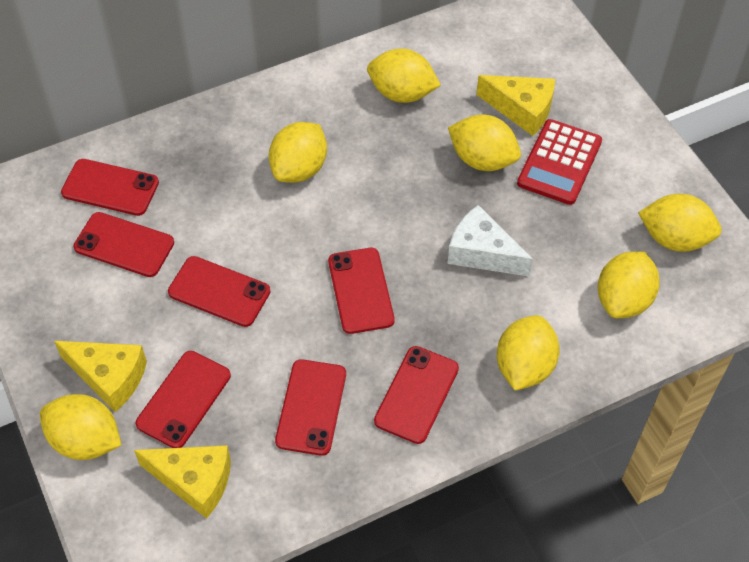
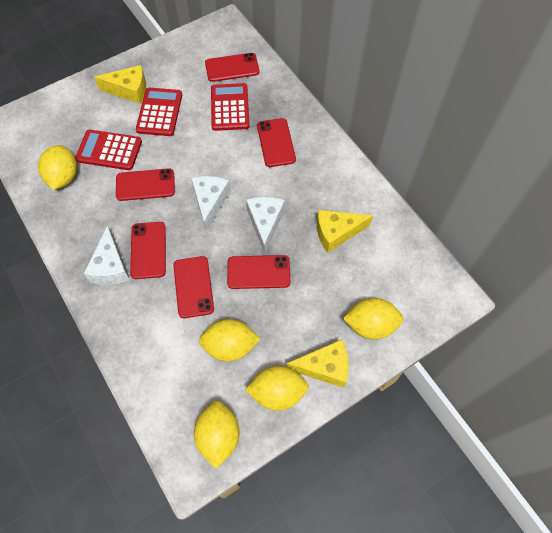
red calculator: [517,119,602,205] = 1 -> [75,130,142,170] [136,88,182,136] [211,83,250,131] = 3
red phone: [61,159,159,216] [73,212,174,277] [136,351,231,448] [168,256,270,327] [275,359,346,456] [328,248,395,334] [374,346,459,444] = 7 -> [116,168,175,201] [130,222,166,279] [173,256,214,318] [205,53,259,82] [227,255,290,289] [257,118,296,167] = 6
white cheese: [448,205,533,277] = 1 -> [83,226,130,285] [191,176,230,232] [246,197,285,254] = 3
yellow lemon: [40,394,121,460] [269,122,327,183] [367,49,441,103] [448,115,521,171] [497,315,560,391] [598,251,660,318] [638,194,722,252] = 7 -> [38,145,77,190] [194,401,240,469] [199,319,260,362] [245,366,309,411] [343,298,403,340] = 5

